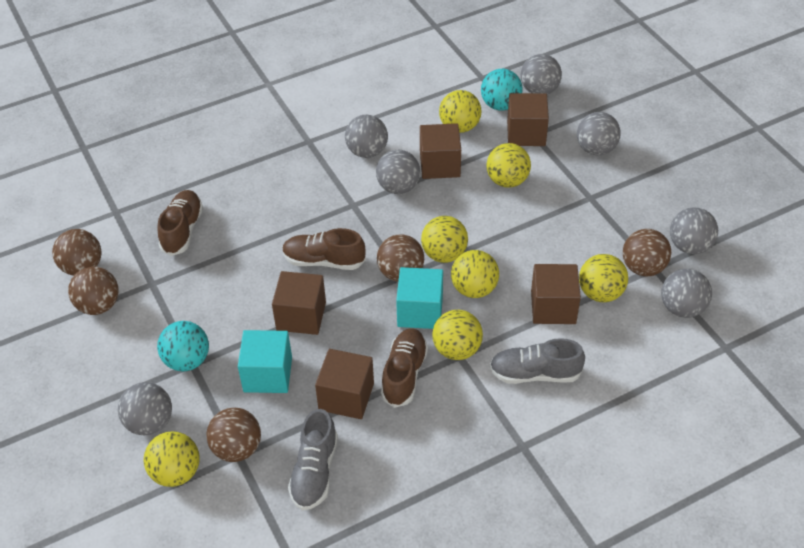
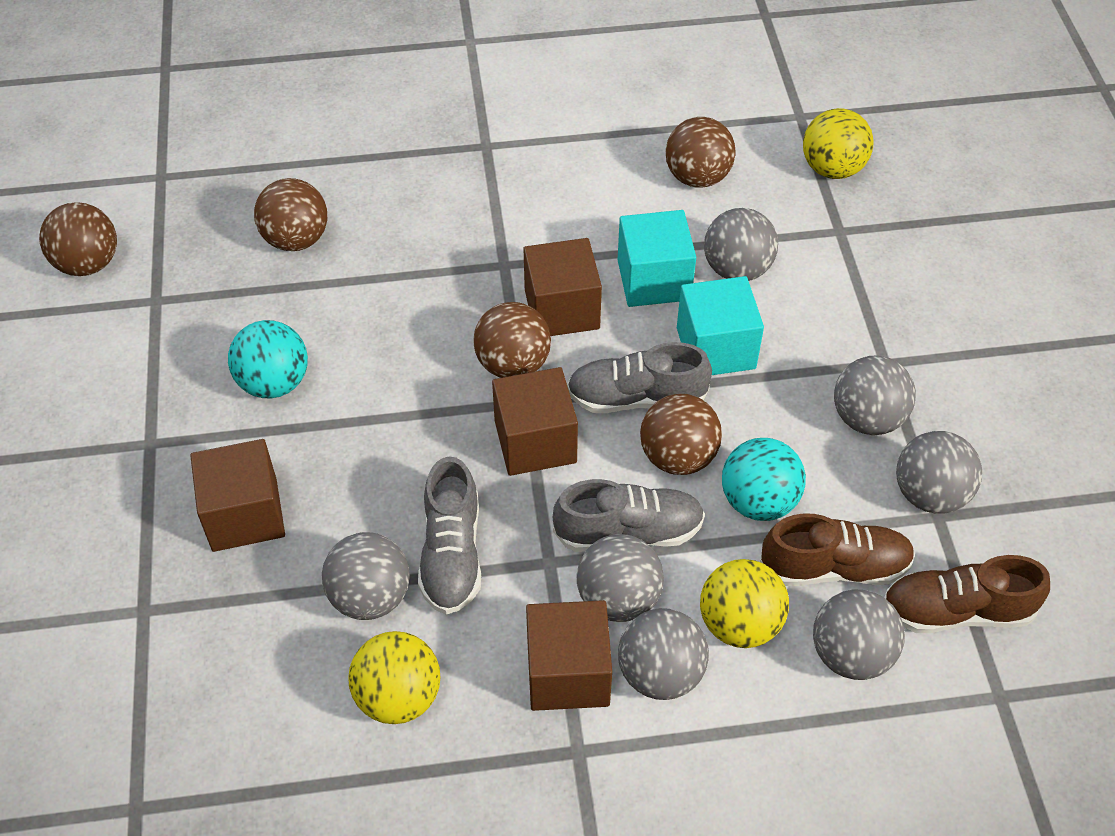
brown cube: [272,271,326,335] [315,349,374,419] [420,123,461,179] [507,93,549,146] [531,264,581,324] = 5 -> [190,439,285,552] [492,367,578,476] [523,238,602,336] [526,600,612,711] = 4
brown shoe: [157,190,203,256] [282,228,366,270] [381,328,428,408] = 3 -> [760,513,915,586] [884,555,1050,633] = 2
grey shoe: [288,409,338,510] [490,338,585,384] = 2 -> [418,456,481,615] [553,479,705,552] [567,342,712,413] = 3
yellow ball: [144,431,200,487] [421,216,468,263] [432,310,483,360] [439,90,481,133] [451,250,499,298] [486,143,531,188] [579,254,628,302] = 7 -> [348,631,441,724] [700,559,789,648] [803,108,874,179] = 3

